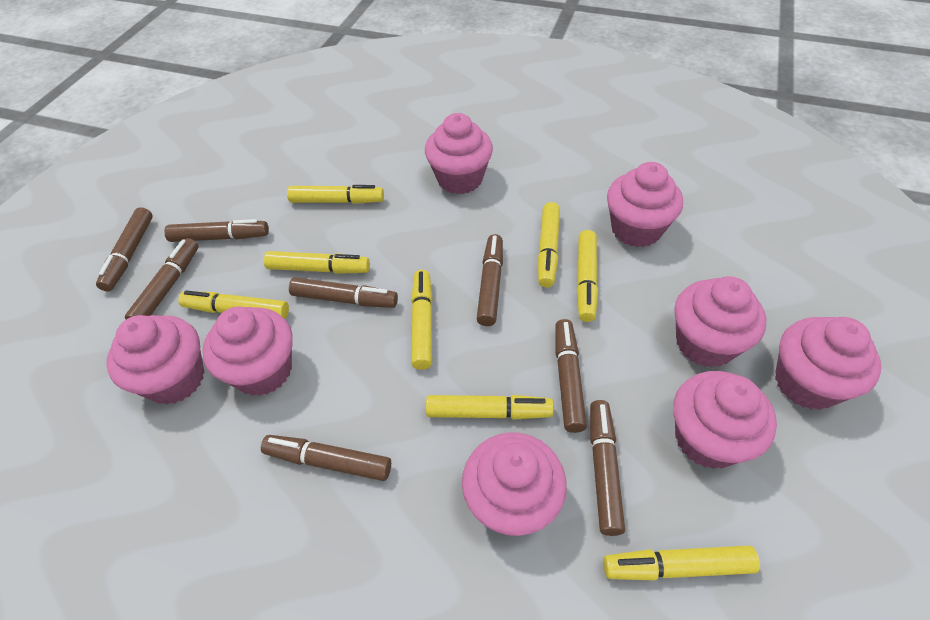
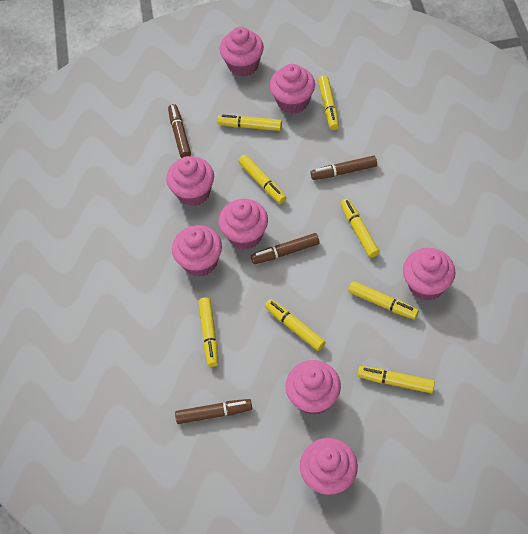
brown marker: [96,207,153,292] [125,238,199,319] [164,219,269,242] [261,435,391,481] [289,277,398,308] [477,234,503,326] [555,319,587,433] [590,400,625,536] = 8 -> [168,104,191,158] [175,399,252,424] [251,233,320,264] [311,156,377,180] = 4

